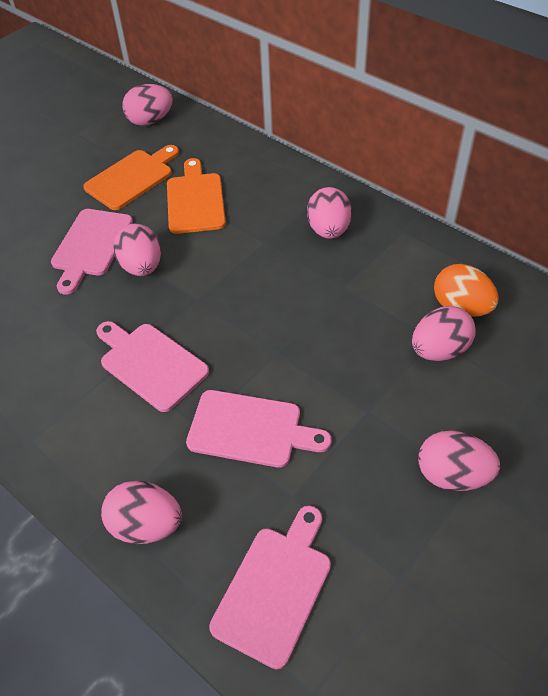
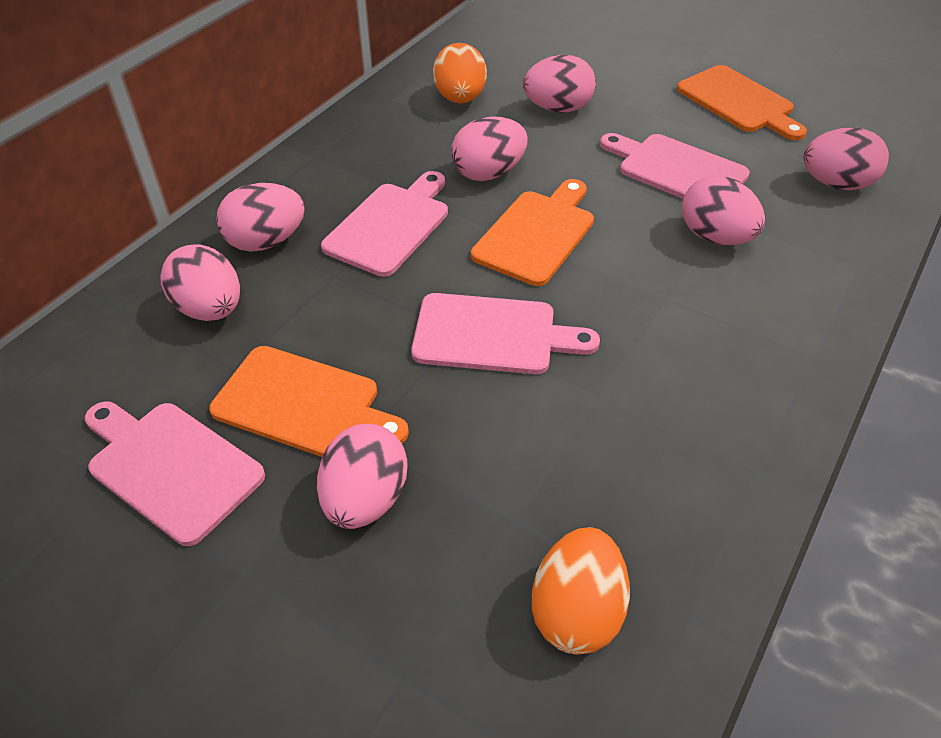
orange cutting board: [83,145,179,210] [167,158,226,234] = 2 -> [209,346,409,457] [471,179,594,286] [677,65,807,140] = 3
orange egg: [434,264,498,317] = 1 -> [433,43,487,103] [532,527,630,655] = 2
pink egg: [101,481,182,544] [113,223,161,276] [122,84,173,126] [307,187,352,239] [412,306,476,361] [418,431,500,491] = 6 -> [160,244,240,321] [216,183,305,252] [317,424,408,529] [451,116,528,181] [523,55,596,112] [682,175,765,245] [803,127,889,190] = 7

